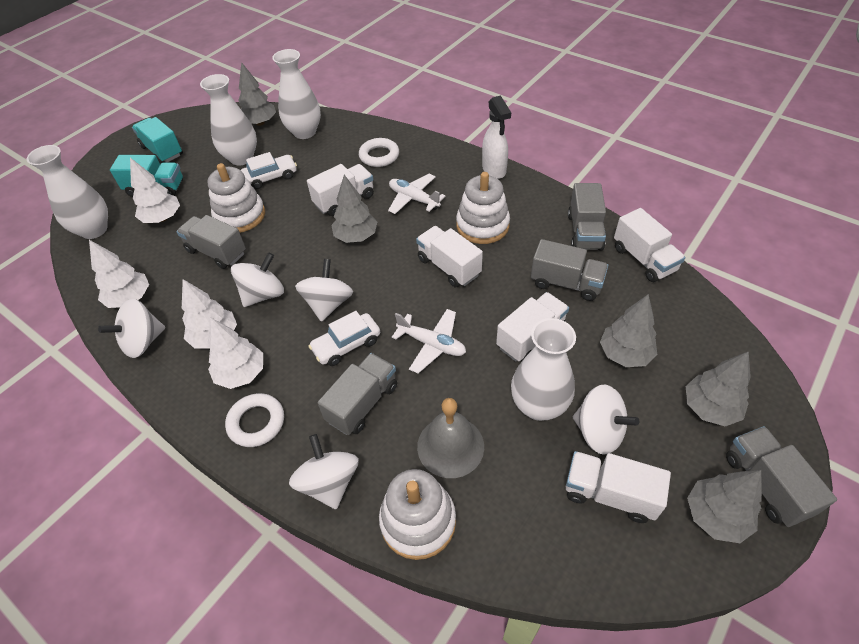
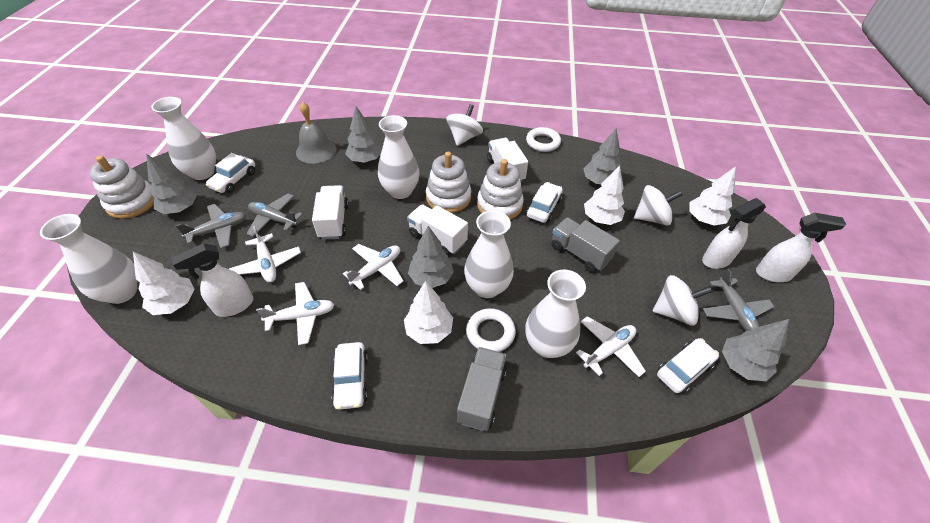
grey plane: none = 0 -> [176,204,246,248] [246,194,303,237] [703,269,774,331] = 3
grey truck: [176,215,246,269] [318,353,397,435] [531,239,608,301] [568,183,606,251] [726,426,837,527] = 5 -> [457,347,507,431] [552,217,620,272] = 2
turquoise truck: [110,155,183,197] [132,117,183,164] = 2 -> none = 0
white car: [241,152,297,190] [308,311,380,366] = 2 -> [206,153,255,193] [331,342,368,410] [526,182,563,223] [657,338,719,394] = 4
white plane: [388,174,446,214] [392,309,466,374] = 2 -> [229,226,301,283] [256,282,334,345] [343,244,403,290] [576,316,646,377] = 4
white spinning top: [98,299,165,358] [231,252,284,307] [289,434,359,509] [295,259,353,322] [573,385,639,455] = 5 -> [447,104,483,146] [634,185,683,225] [653,275,713,325] = 3
white spray bottle: [482,96,511,179] = 1 -> [171,243,254,317] [702,198,766,269] [756,213,846,282] = 3
white truck: [307,164,374,216] [416,226,483,287] [496,292,569,362] [566,451,671,523] [614,208,685,282] = 5 -> [312,185,349,240] [407,204,468,256] [487,138,528,182] = 3
white vase: [27,145,108,239] [200,74,257,166] [272,49,321,139] [511,318,576,421] = 4 -> [40,214,138,304] [151,97,216,180] [378,115,419,199] [464,210,514,298] [525,270,586,358] = 5

